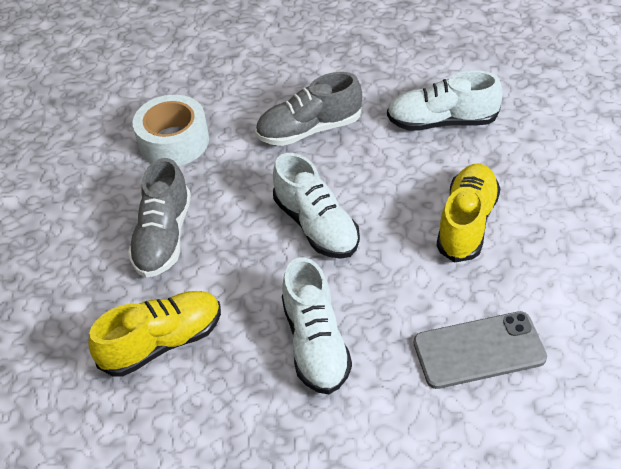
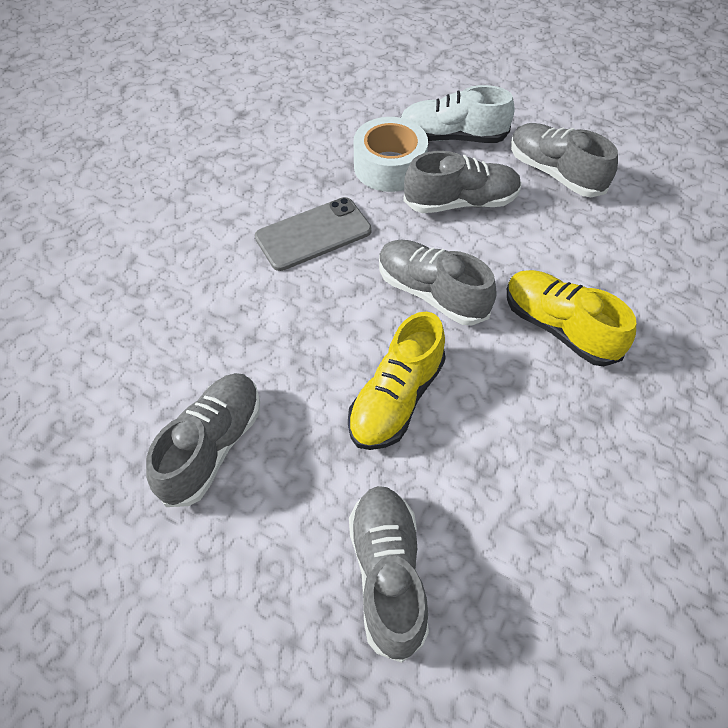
grey shoe: [128,158,191,278] [255,72,362,146] = 2 -> [146,373,260,507] [349,486,429,663] [379,240,497,325] [403,151,522,213] [511,123,618,197] = 5
white shoe: [273,153,360,259] [282,257,352,394] [387,71,503,131] = 3 -> [400,85,515,143] = 1

